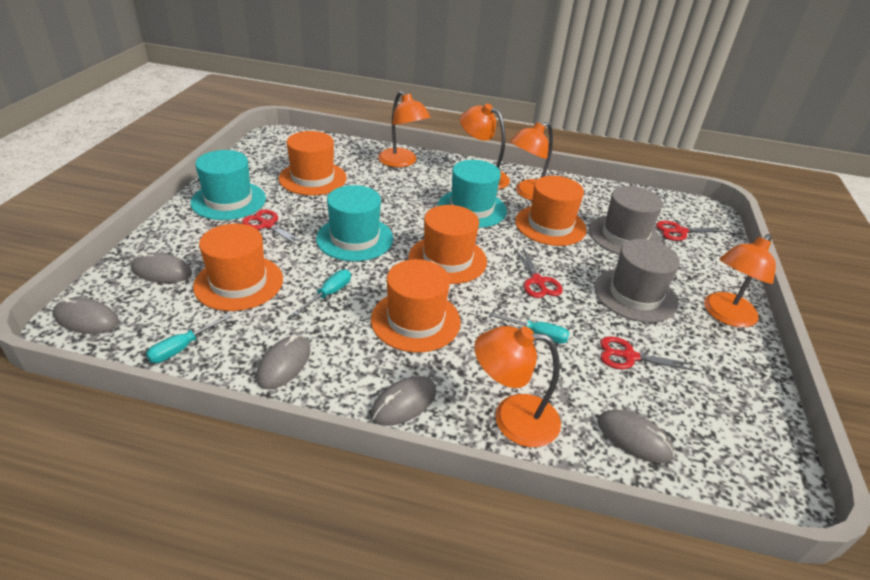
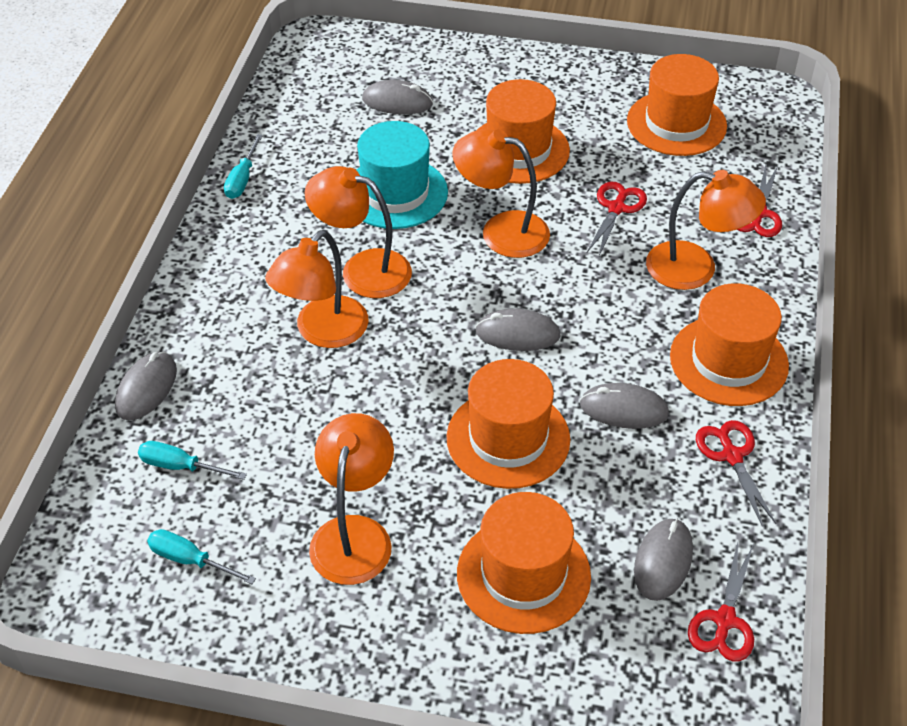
grey hat: [589,186,663,255] [594,239,680,323] = 2 -> none = 0
turquoise hat: [190,150,266,220] [316,185,393,261] [437,160,507,228] = 3 -> [356,121,448,229] = 1

